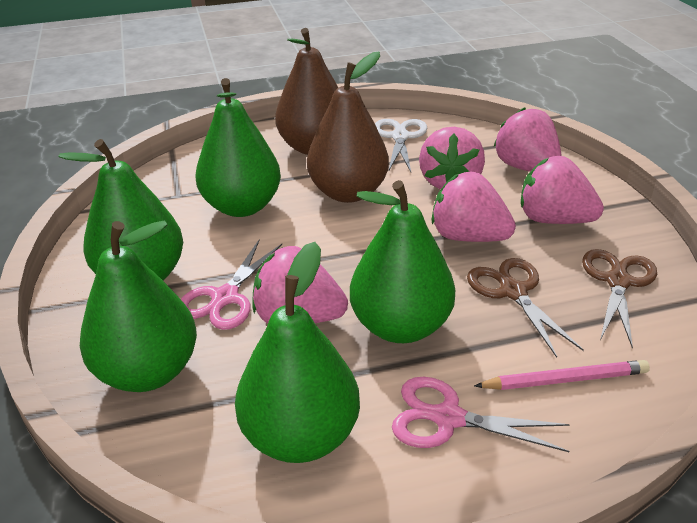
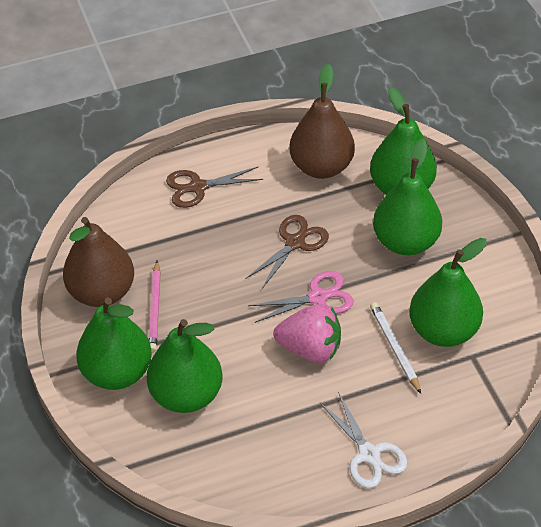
pink scissors: [181,240,282,330] [392,377,570,452] = 2 -> [248,271,354,323] = 1
pink strawberry: [252,246,348,323] [419,127,485,190] [431,172,516,242] [494,107,562,172] [521,156,604,224] = 5 -> [273,304,341,363] = 1
white pencil: none = 0 -> [370,302,421,394] = 1

